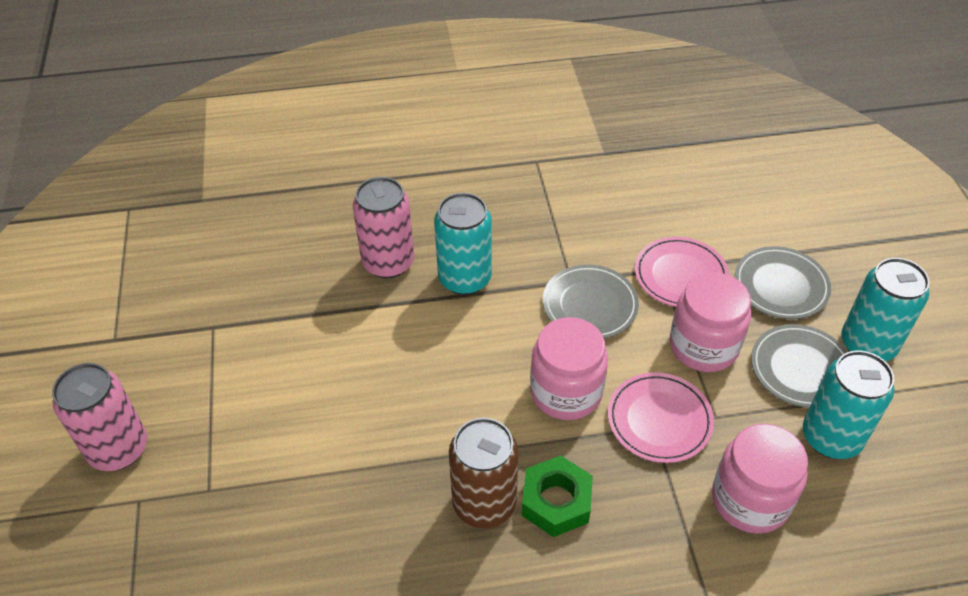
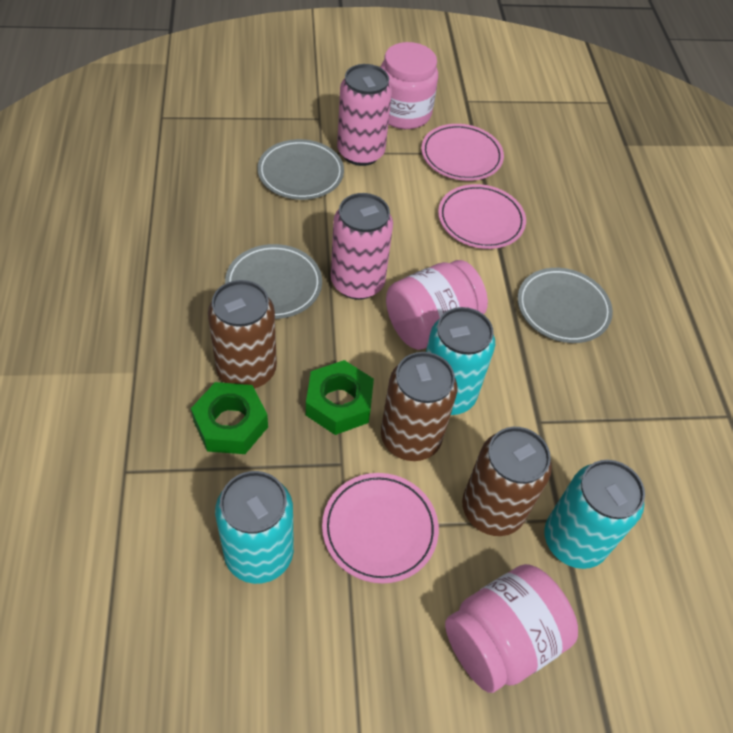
brown can: [449,418,519,528] = 1 -> [208,280,277,389] [381,352,457,461] [462,427,552,536] = 3
green nut: [522,455,593,537] = 1 -> [191,382,268,454] [306,360,374,435] = 2
pink plate: [608,372,714,463] [635,237,729,307] = 2 -> [322,473,439,583] [421,124,504,181] [438,184,526,249] = 3

